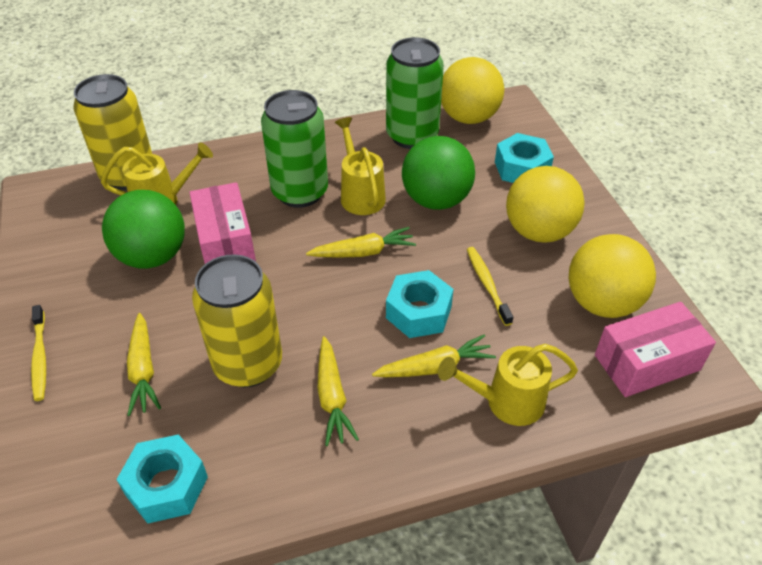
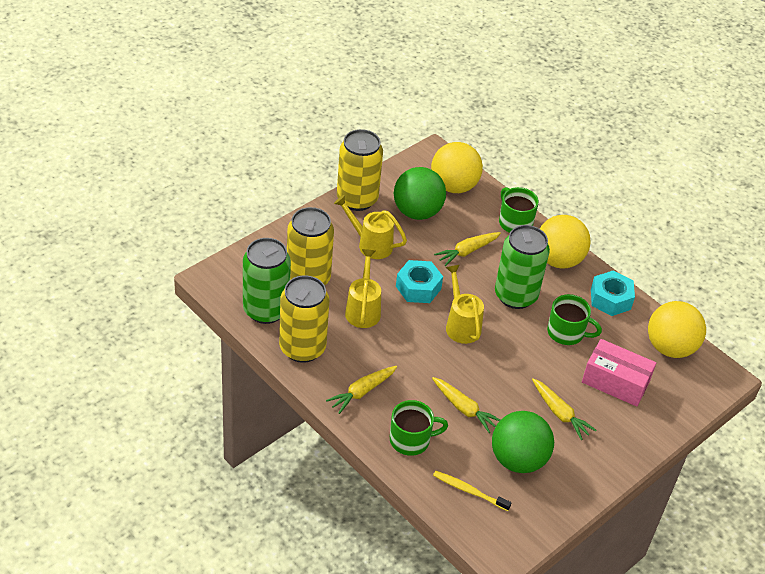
green mug: none = 0 -> [390,400,448,456] [499,187,539,233] [547,294,602,345] = 3
pink box: [189,182,256,264] [595,302,716,397] = 2 -> [582,339,656,407] = 1
turquoise nut: [116,434,208,523] [386,270,454,338] [495,133,554,183] = 3 -> [396,260,443,303] [591,270,635,316] = 2
yellow can: [73,74,152,190] [192,255,282,387] = 2 -> [279,275,329,363] [287,207,334,285] [337,129,383,211] = 3
yellow toothbrush: [31,305,46,401] [467,247,513,326] = 2 -> [433,471,511,511] = 1

